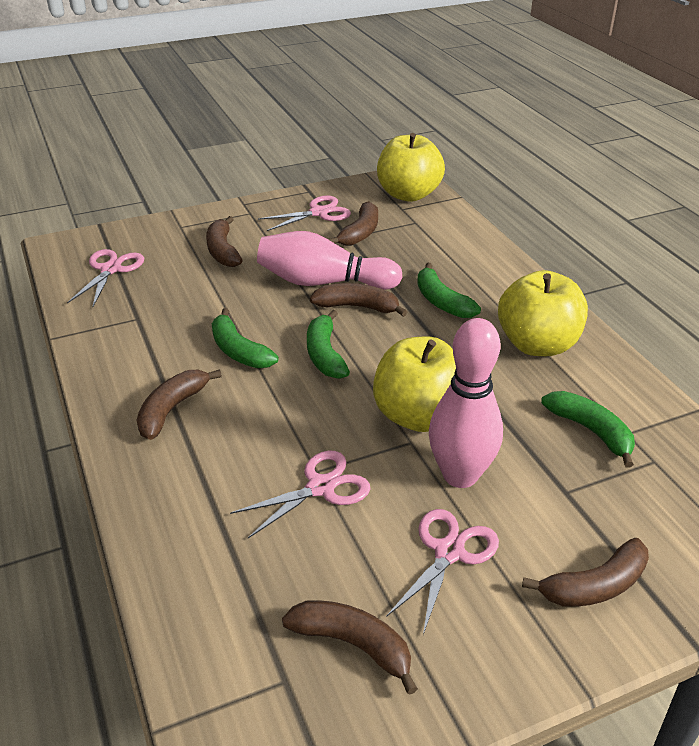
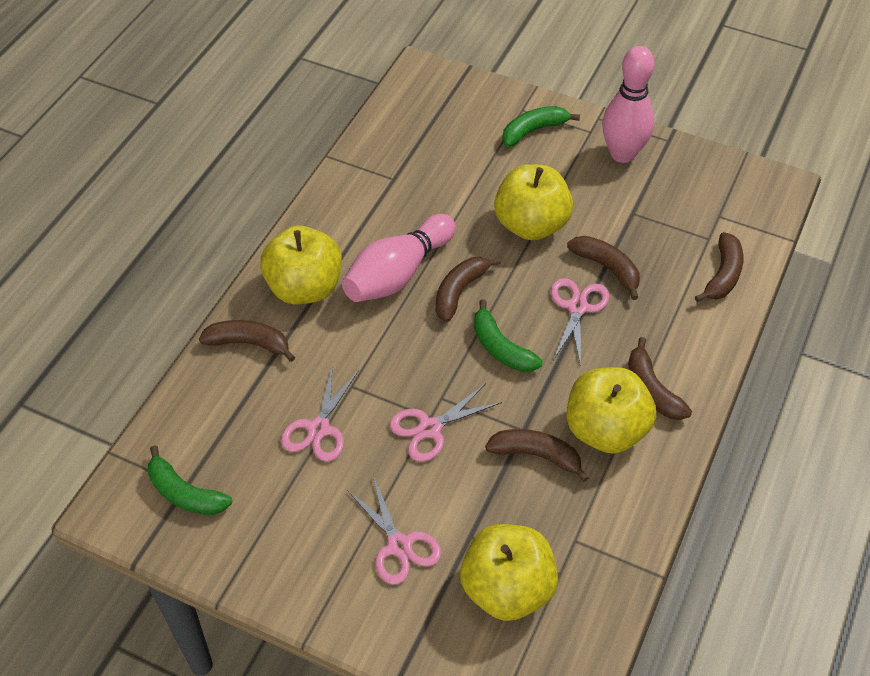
green banana: [212,308,278,368] [307,310,350,379] [417,263,481,318] [541,391,635,468] = 4 -> [148,445,232,515] [474,299,543,372] [502,106,580,147] = 3
yellow apple: [373,336,456,432] [377,133,445,202] [498,270,588,356] = 3 -> [260,226,342,304] [460,524,558,621] [494,164,573,240] [567,367,656,454] = 4

